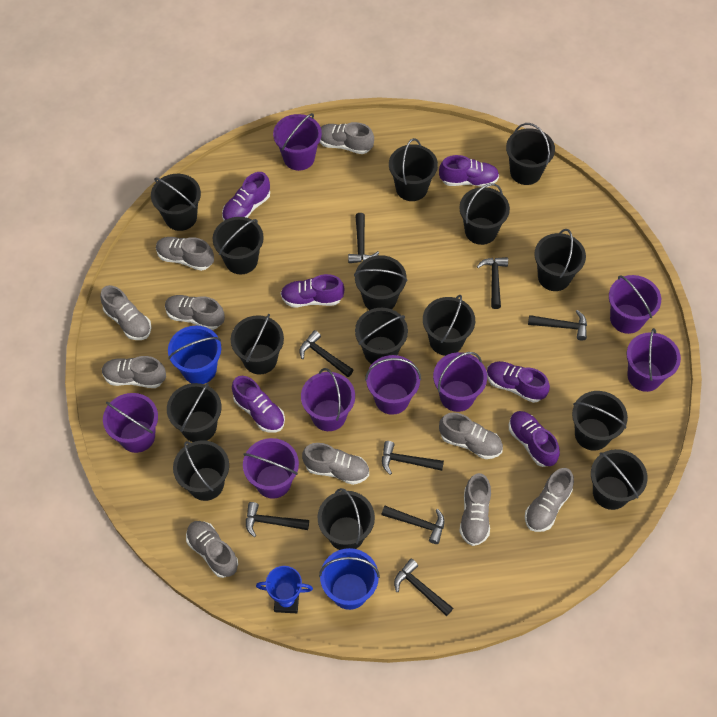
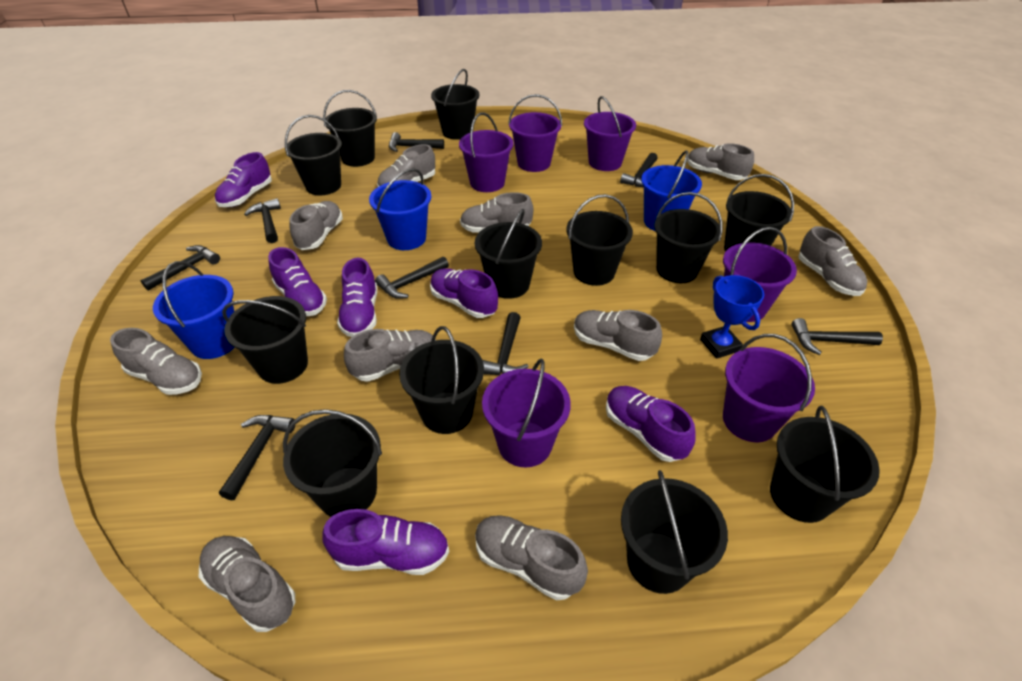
black bucket: [151,174,201,231] [167,383,222,442] [173,440,229,501] [213,217,264,274] [231,314,284,374] [318,488,375,550] [354,255,407,310] [355,308,408,364] [389,138,438,201] [423,295,475,356] [459,183,510,245] [506,123,555,185] [534,229,586,291] [572,391,628,451] [591,449,648,510] = 15 -> [222,296,308,384] [283,409,382,517] [285,115,342,195] [323,90,377,167] [399,326,484,434] [431,69,479,140] [475,209,542,299] [566,194,633,286] [621,470,728,594] [654,192,723,283] [724,174,794,252] [770,406,880,523] = 12
blue bucket: [168,326,221,384] [319,548,380,610] = 2 -> [153,261,235,359] [369,168,431,250] [641,150,702,231] = 3
purple bucket: [103,393,158,453] [243,438,299,499] [273,113,322,171] [301,368,355,431] [365,355,421,415] [433,352,487,412] [609,275,661,334] [627,328,681,392] = 8 -> [459,112,513,192] [482,359,571,467] [508,94,562,172] [584,96,636,171] [723,227,797,322] [723,334,815,442] = 6

